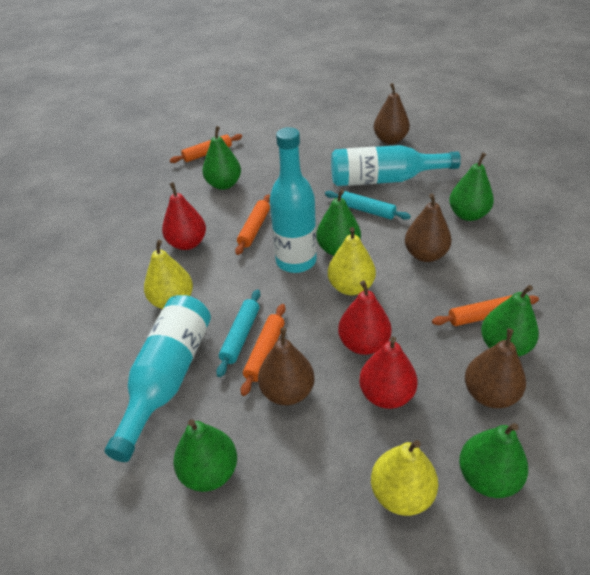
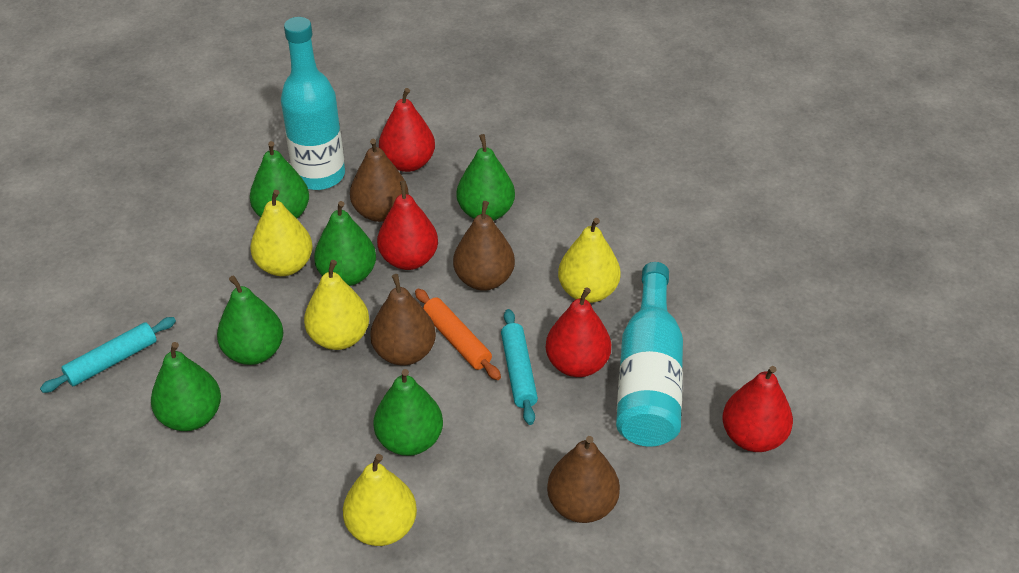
orange rolling pin: [170,134,242,163] [235,194,270,255] [241,304,286,396] [432,295,539,326] = 4 -> [415,289,501,380] = 1
red pear: [162,182,206,250] [338,280,392,355] [359,336,418,409] = 3 -> [377,181,438,270] [379,88,435,172] [546,287,611,377] [722,366,793,452] = 4
turquoise bottle: [104,295,211,462] [269,127,317,273] [331,145,461,186] = 3 -> [281,17,345,190] [616,262,683,447] = 2
yellow pear: [144,240,193,309] [328,227,376,295] [371,440,438,516] = 3 -> [251,190,313,276] [304,260,369,350] [343,454,417,546] [558,218,621,303] = 4

